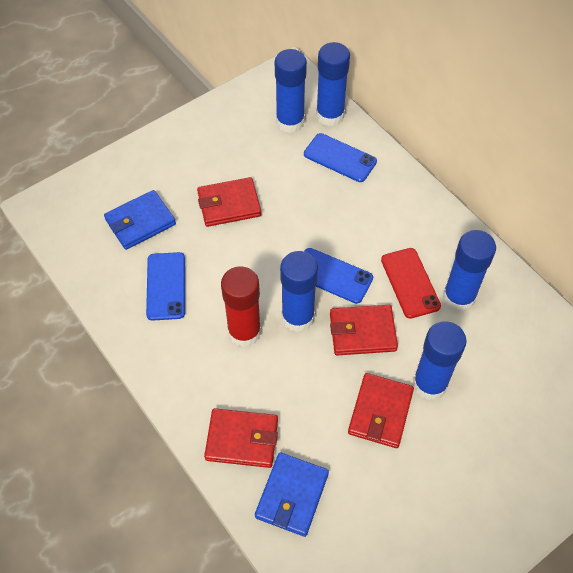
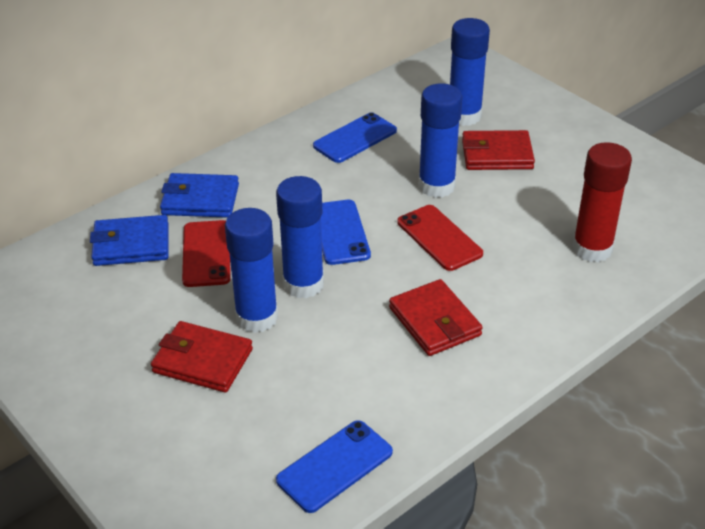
blue glue stick: [275,49,307,133] [280,251,318,332] [316,42,350,126] [413,321,467,400] [443,230,496,312] = 5 -> [225,208,278,333] [276,176,324,298] [418,83,462,198] [450,18,490,126] = 4
red phone: [381,248,441,319] = 1 -> [182,220,231,287] [397,205,483,271] = 2
red wallet: [197,177,261,227] [204,408,278,468] [330,305,398,356] [348,373,414,448] = 4 -> [151,321,253,393] [389,279,483,356] [462,130,535,170] = 3

